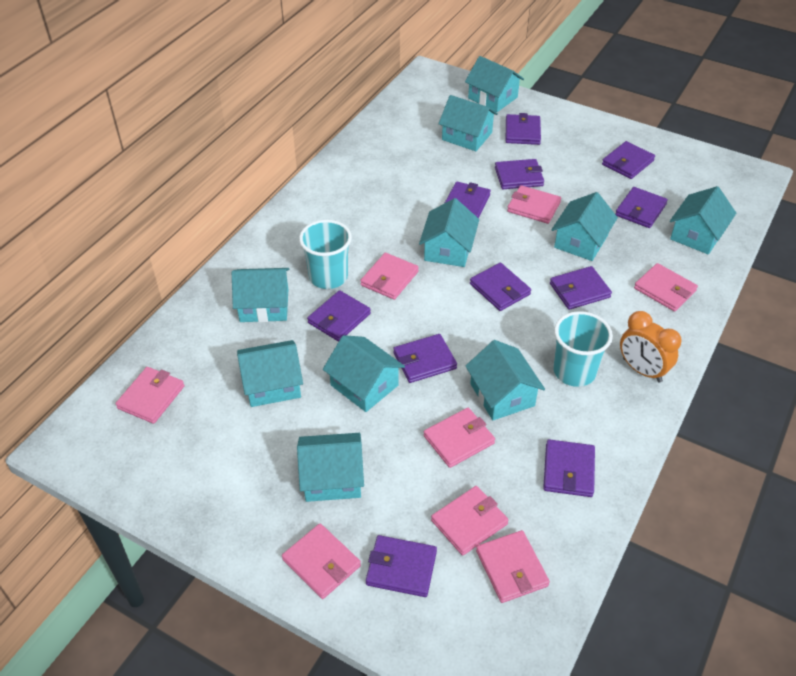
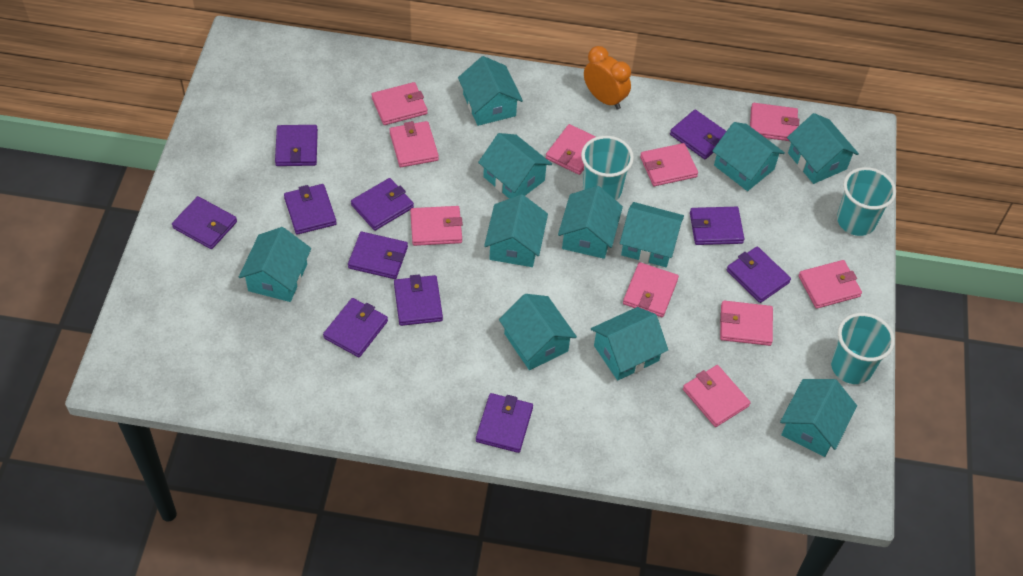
pink wallet: [115,367,184,424] [282,523,361,599] [360,253,419,300] [424,408,495,468] [431,486,508,556] [476,530,550,603] [507,185,561,224] [634,263,698,312] = 8 -> [372,82,427,125] [389,121,439,167] [410,206,463,246] [546,124,596,175] [623,262,679,317] [640,143,698,186] [683,365,750,427] [720,301,773,346] [750,103,799,141] [798,260,862,309] = 10
turquoise cup: [299,220,352,289] [553,311,613,387] = 2 -> [581,136,634,200] [831,313,895,384] [837,167,896,236] = 3
turquoise house: [232,268,289,322] [237,340,303,407] [297,433,364,502] [323,335,405,412] [419,198,479,267] [438,95,498,151] [465,56,524,112] [465,340,545,420] [551,192,618,261] [670,186,736,255] = 10 -> [239,227,311,302] [458,56,523,126] [478,133,552,199] [484,194,548,267] [499,294,577,370] [558,186,623,259] [591,307,668,380] [620,202,684,267] [712,122,785,191] [780,379,857,457] [787,113,859,184] = 11

